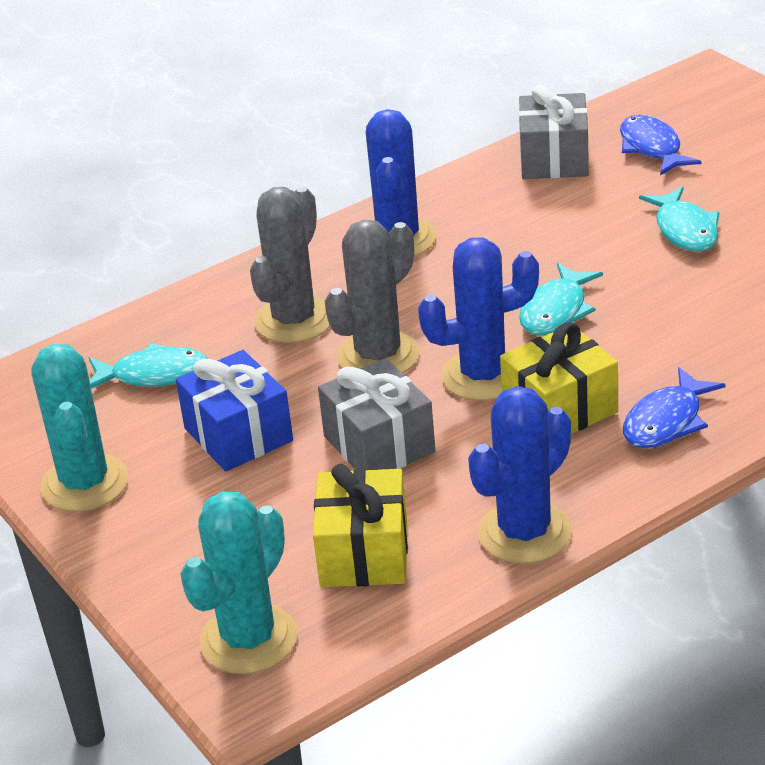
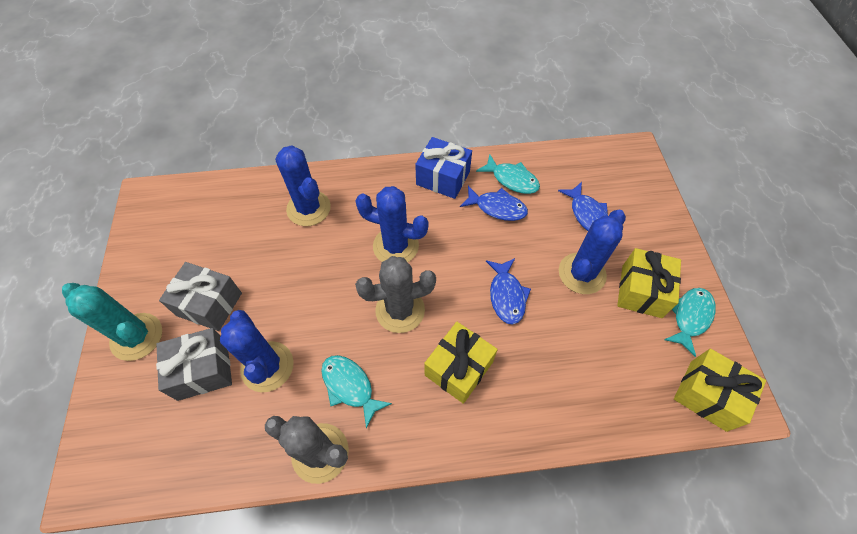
blue cactus: [366,109,436,257] [418,237,539,401] [468,386,572,564] = 3 -> [220,310,294,392] [275,145,331,226] [355,186,429,263] [559,210,626,294] = 4
blue fish: [620,115,702,175] [623,367,726,448] = 2 -> [460,186,528,221] [486,258,531,325] [558,182,608,231] = 3
turquoise cactus: [32,344,128,512] [180,491,297,674] = 2 -> [62,283,162,361] = 1
yellow gift: [313,464,408,587] [500,322,618,434] = 2 -> [424,322,498,404] [617,248,681,318] [674,349,766,432] = 3

